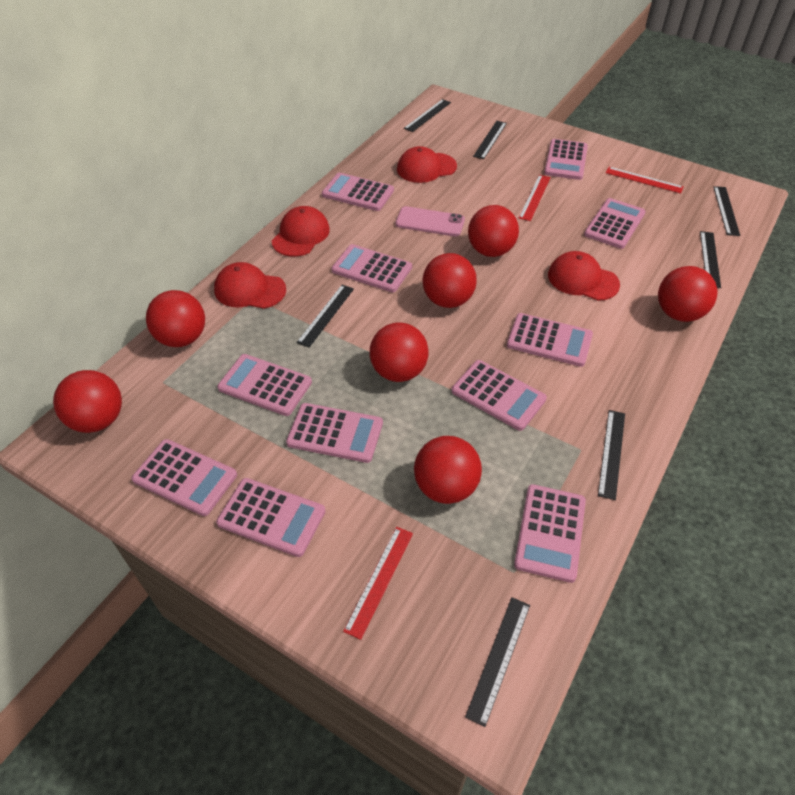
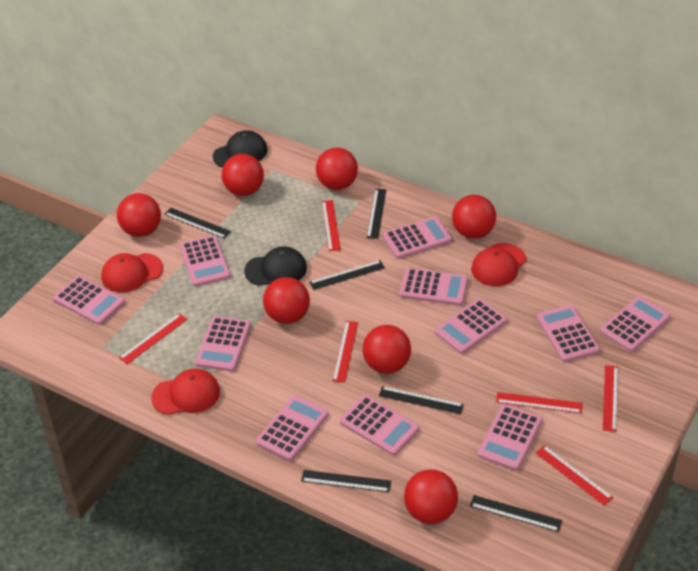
black cap: none = 0 -> [213,130,268,168] [244,246,307,286] = 2
black ruler: [297,285,354,348] [404,99,451,132] [465,597,530,727] [473,121,507,159] [598,410,625,500] [700,231,721,288] [714,186,740,236] = 7 -> [164,208,231,239] [301,470,391,492] [309,260,385,290] [367,189,386,239] [379,386,464,414] [470,495,562,532] = 6
pink phone: [396,206,465,237] = 1 -> none = 0
red cap: [214,262,286,309] [272,206,330,256] [397,146,457,183] [548,251,620,301] = 4 -> [101,253,163,292] [151,369,220,415] [471,243,526,286] = 3
red ruler: [343,527,413,640] [519,175,551,221] [605,167,684,194] = 3 -> [119,313,187,364] [322,200,341,251] [332,321,358,383] [496,392,582,413] [536,445,613,506] [603,365,618,432] = 6

